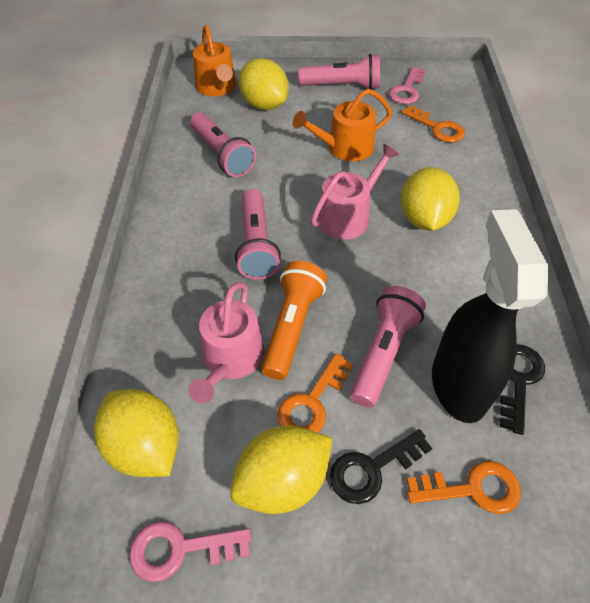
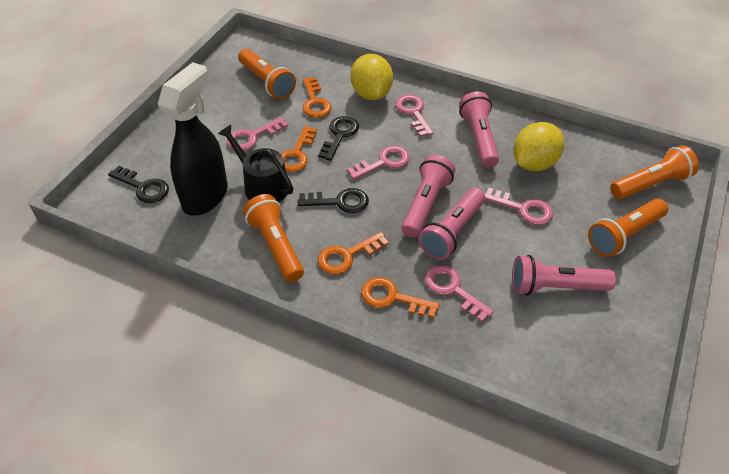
black key: [330,429,432,504] [500,344,545,435] = 2 -> [108,166,169,203] [298,188,369,213] [318,116,359,161] = 3
black watering can: none = 0 -> [218,125,293,202] = 1
orange flashlight: [261,261,327,380] = 1 -> [238,49,296,99] [243,194,304,282] [588,199,668,257] [610,145,699,199] = 4
orange key: [277,353,353,433] [402,105,465,142] [407,461,521,514] = 3 -> [281,126,317,172] [303,77,332,118] [318,232,389,274] [361,277,440,318] = 4
orange watering can: [193,25,236,96] [293,89,392,161] = 2 -> none = 0
pink key: [129,521,251,582] [389,67,425,104] = 2 -> [227,117,288,151] [347,146,410,180] [395,95,434,137] [425,265,494,322] [484,188,553,225] = 5
pink watering can: [188,282,264,404] [311,144,399,239] = 2 -> none = 0
yellow lemon: [94,389,179,477] [230,425,333,514] [239,58,289,110] [401,167,460,231] = 4 -> [351,54,393,100] [513,122,564,171] = 2

